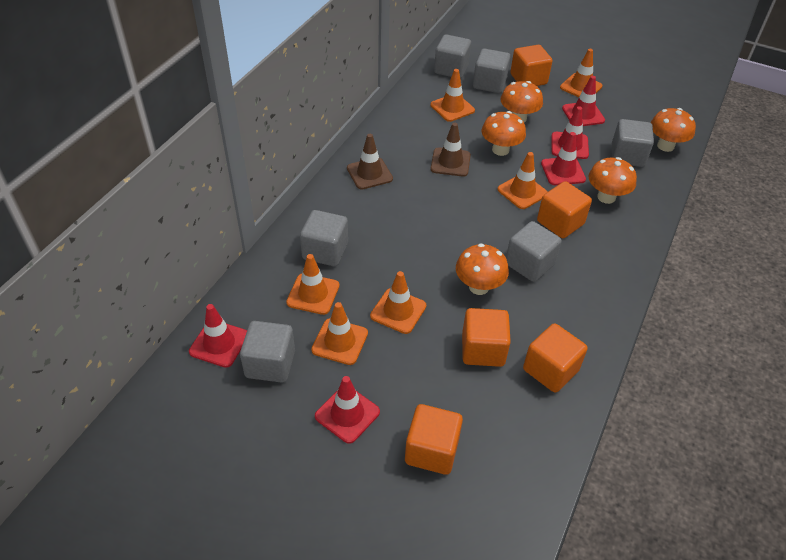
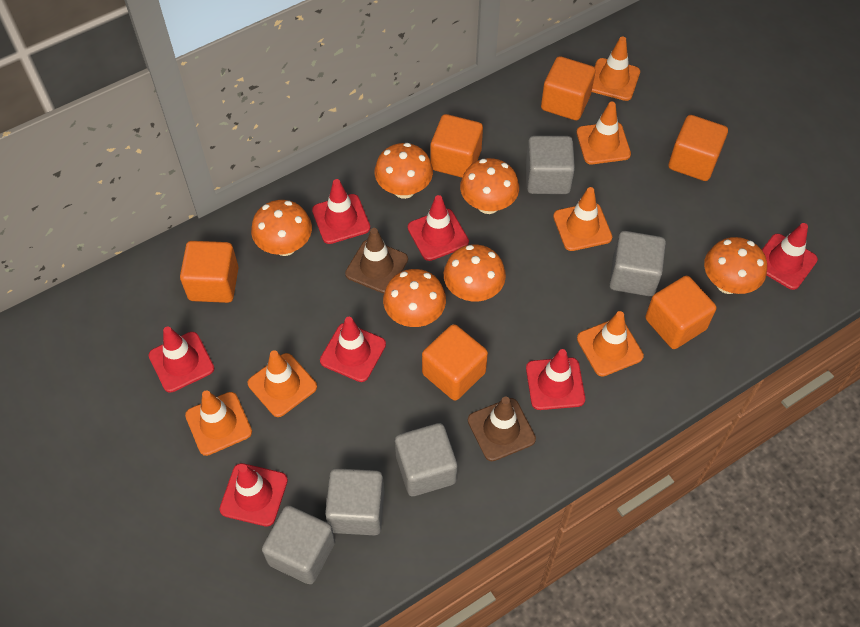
grey cube: [240,321,295,383] [300,210,348,266] [434,34,471,78] [473,48,510,93] [506,221,562,282] [612,119,654,167] = 6 -> [262,505,335,584] [325,468,384,535] [395,423,457,496] [526,136,575,194] [609,231,666,296] = 5
orange cube: [405,404,463,475] [462,308,511,367] [510,45,552,86] [523,323,588,393] [537,181,592,238] = 5 -> [180,241,239,303] [422,324,488,401] [431,114,483,178] [541,56,595,121] [645,276,716,349] [669,115,728,181] = 6
orange mushroom: [456,243,509,295] [482,111,526,156] [500,81,543,123] [589,157,637,204] [651,108,696,152] = 5 -> [251,200,312,256] [375,143,433,199] [383,269,446,327] [444,244,506,302] [460,158,519,214] [704,237,767,294] = 6
red traffic cone: [189,304,247,368] [315,376,380,444] [541,132,586,185] [551,106,589,159] [562,76,605,126] = 5 -> [149,326,214,392] [219,463,288,526] [312,179,370,244] [320,317,386,382] [408,195,469,261] [526,349,585,410] [762,223,818,290] = 7

